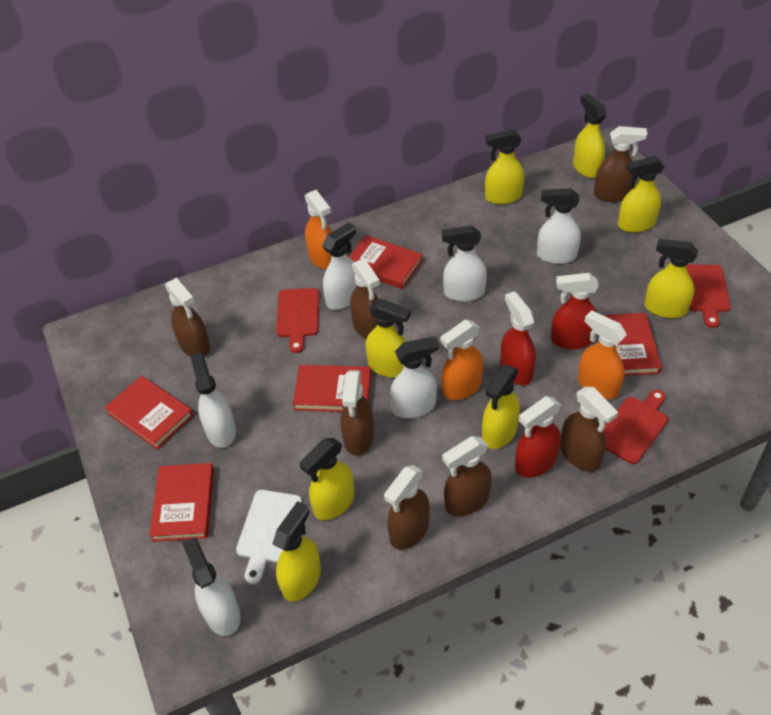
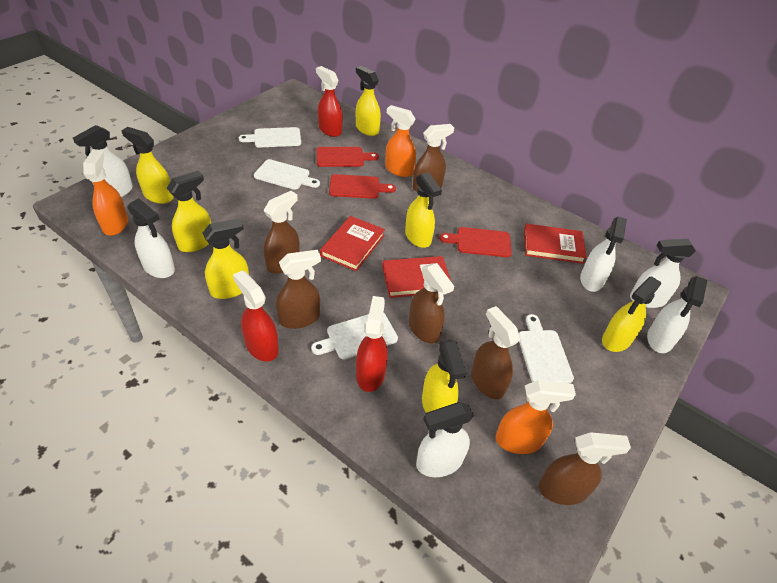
brown spray bottle: [165,277,211,357] [341,370,374,456] [350,258,380,339] [384,465,430,550] [442,436,492,516] [560,387,618,472] [594,126,648,202] = 7 -> [264,191,300,274] [276,250,321,329] [409,263,454,343] [413,124,454,192] [471,306,520,399] [539,432,631,505] = 6
red book: [104,376,194,449] [149,463,214,542] [293,365,371,412] [349,235,423,289] [603,313,662,376] = 5 -> [320,216,385,271] [382,256,451,298] [524,224,587,264] = 3
white cutting board: [236,490,302,584] = 1 -> [239,127,301,148] [254,159,320,190] [311,312,398,359] [519,314,574,383] = 4
yellow spray bottle: [273,501,321,602] [299,438,355,520] [366,299,411,378] [482,365,520,449] [485,129,524,205] [573,94,607,178] [618,156,665,233] [644,239,698,318] = 8 -> [121,127,174,204] [167,171,212,252] [203,218,249,299] [356,66,381,136] [405,172,442,248] [422,340,466,413] [602,276,661,352] = 7

